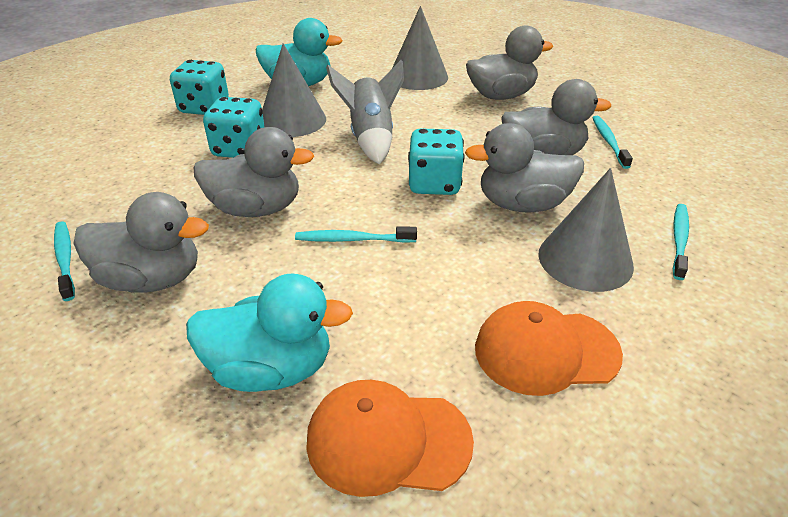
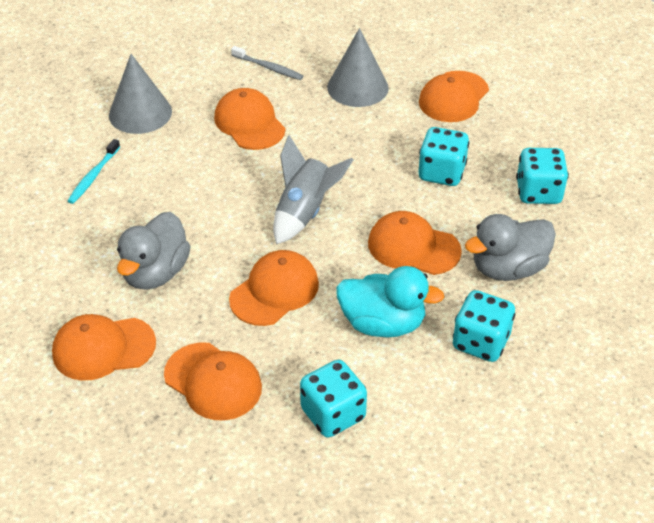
grey cone: [262,43,326,137] [392,6,448,90] [538,168,634,292] = 3 -> [109,54,172,134] [327,28,389,107] = 2
grey duck: [73,192,209,293] [194,127,314,217] [465,123,584,213] [466,25,553,100] [501,79,611,155] = 5 -> [117,212,191,290] [465,214,556,281] = 2
grey toothbrush: none = 0 -> [231,46,303,80] = 1
orange cap: [306,380,474,497] [475,301,623,396] = 2 -> [52,314,156,381] [164,342,262,420] [214,88,286,150] [229,250,319,326] [368,211,462,275] [419,71,489,122] = 6
turquoise dice: [170,60,229,115] [203,97,265,158] [408,128,464,195] = 3 -> [300,360,367,437] [418,127,469,186] [453,290,515,362] [516,148,569,204] = 4
turquoise duck: [186,273,353,392] [256,18,342,86] = 2 -> [336,266,444,338] = 1
turquoise toothbrush: [54,221,75,301] [295,226,417,243] [592,116,633,169] [673,204,689,280] = 4 -> [68,139,120,204] = 1

